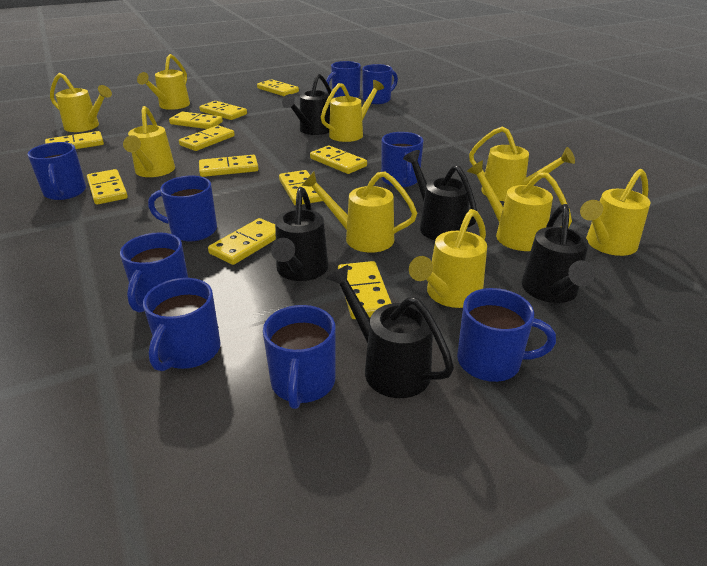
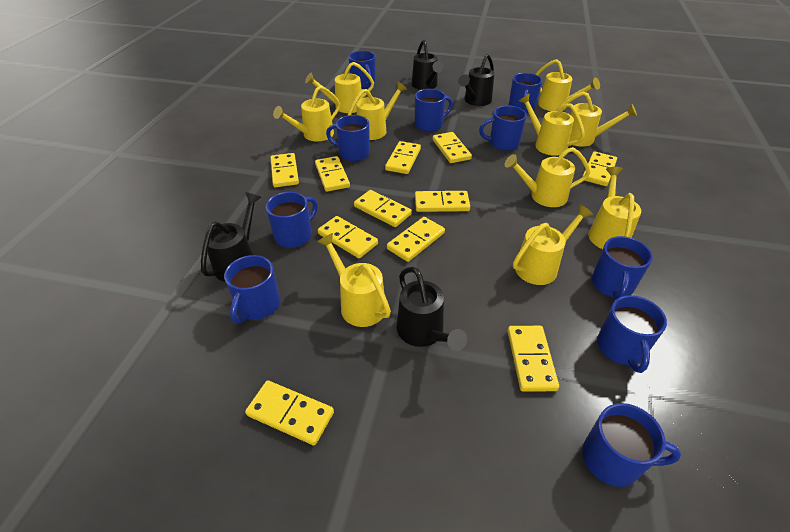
black watering can: [271,187,328,281] [282,74,331,135] [326,265,454,398] [403,150,477,240] [522,204,595,303] = 5 -> [201,192,262,282] [397,267,467,351] [411,40,443,90] [458,54,494,106] = 4
blue mug: [28,142,86,200] [120,232,188,313] [143,278,221,371] [148,176,217,241] [263,305,336,409] [326,61,361,98] [362,64,398,104] [381,132,424,187] [457,288,556,382] = 9 -> [224,255,280,323] [266,192,318,248] [326,115,370,161] [349,51,376,89] [415,89,453,132] [479,106,527,151] [509,73,542,113] [582,403,681,487] [592,236,653,300] [597,295,667,373] = 10
yellow watering can: [50,73,112,132] [123,106,175,177] [137,54,190,110] [301,171,417,253] [321,80,384,142] [409,209,487,308] [467,160,572,251] [469,126,575,201] [580,169,650,256] = 9 -> [273,86,340,142] [305,62,374,113] [317,233,391,327] [348,82,407,140] [504,147,590,207] [513,204,593,285] [519,93,585,156] [535,59,600,111] [556,91,637,147] [588,167,641,249] = 10

